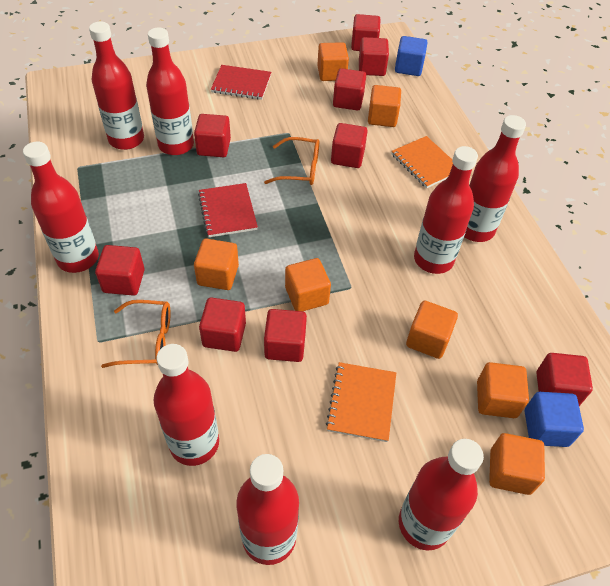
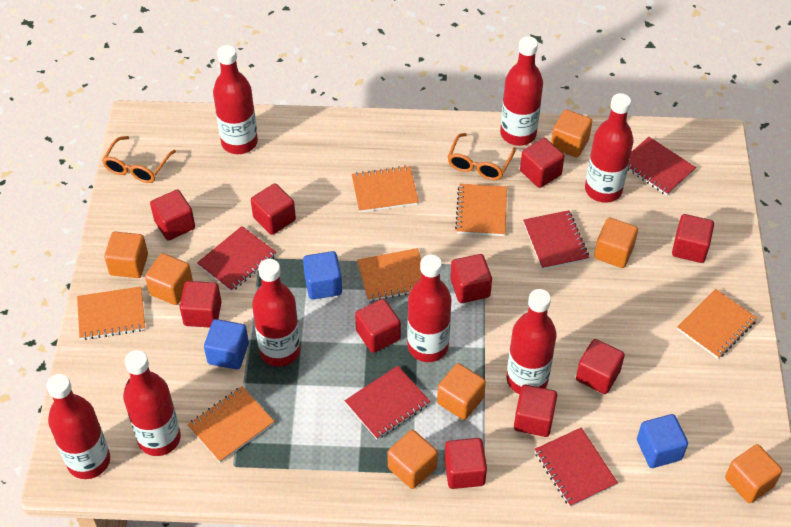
blue cube: [395,36,428,76] [525,392,584,447] = 2 -> [204,319,249,370] [303,251,342,300] [637,414,688,468] = 3
orange notebook: [326,362,396,442] [391,136,453,188] = 2 -> [77,286,145,340] [187,386,275,463] [352,166,419,213] [357,248,422,302] [455,184,507,236] [677,289,757,359] = 6
red cube: [95,245,145,296] [194,114,231,157] [199,297,246,352] [264,309,307,362] [331,123,367,168] [333,68,366,110] [351,14,381,51] [359,37,389,76] [536,353,593,406] = 9 -> [150,190,195,240] [180,281,221,327] [251,183,296,235] [355,299,401,353] [444,438,487,489] [450,254,492,303] [514,385,557,437] [520,138,565,188] [576,339,625,394] [672,214,714,263] = 10
red notebook: [198,183,258,237] [211,65,271,100] = 2 -> [197,226,276,292] [345,366,431,439] [523,210,589,270] [534,428,618,507] [628,137,696,196] = 5

